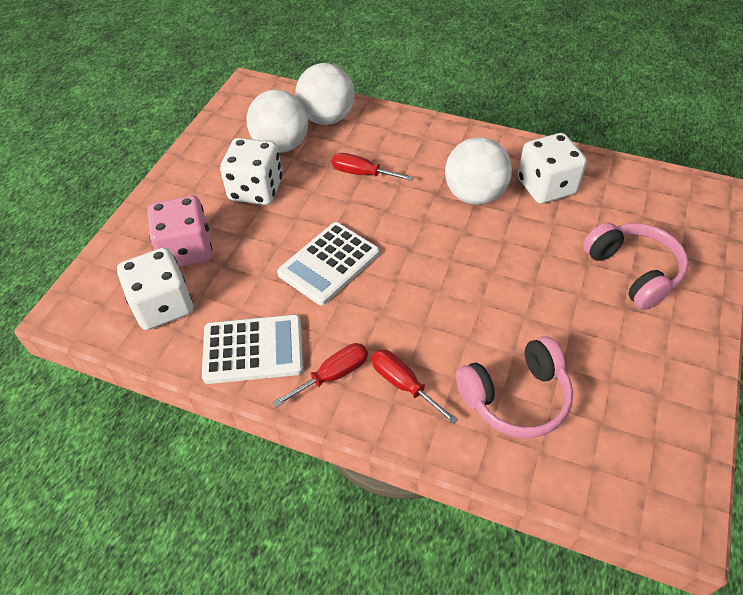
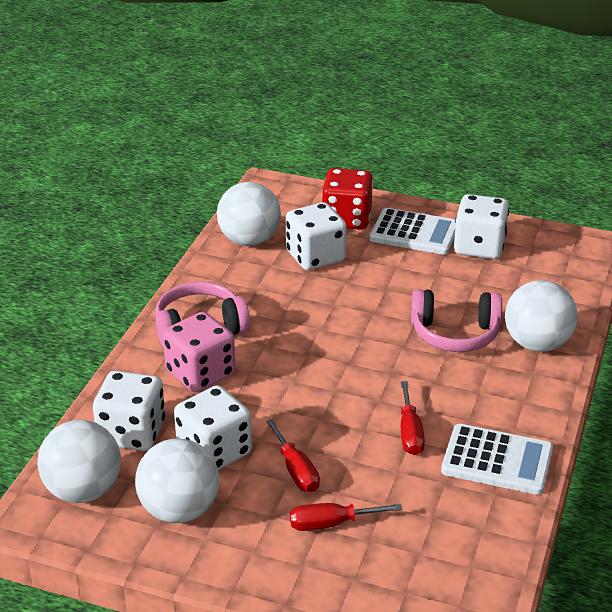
red dice: none = 0 -> [322,168,373,230] = 1
white ball: [247,89,308,153] [295,63,355,125] [445,137,512,205] = 3 -> [37,420,121,503] [135,438,219,523] [217,182,281,246] [505,280,578,352] = 4
white dice: [117,248,193,330] [220,138,282,205] [518,133,587,204] = 3 -> [93,371,165,451] [174,385,252,470] [286,202,347,270] [454,194,509,259] = 4

